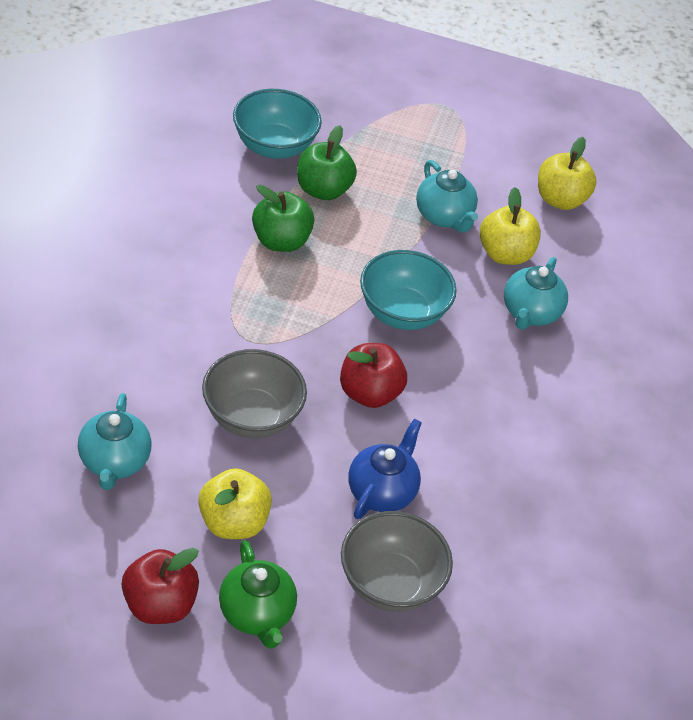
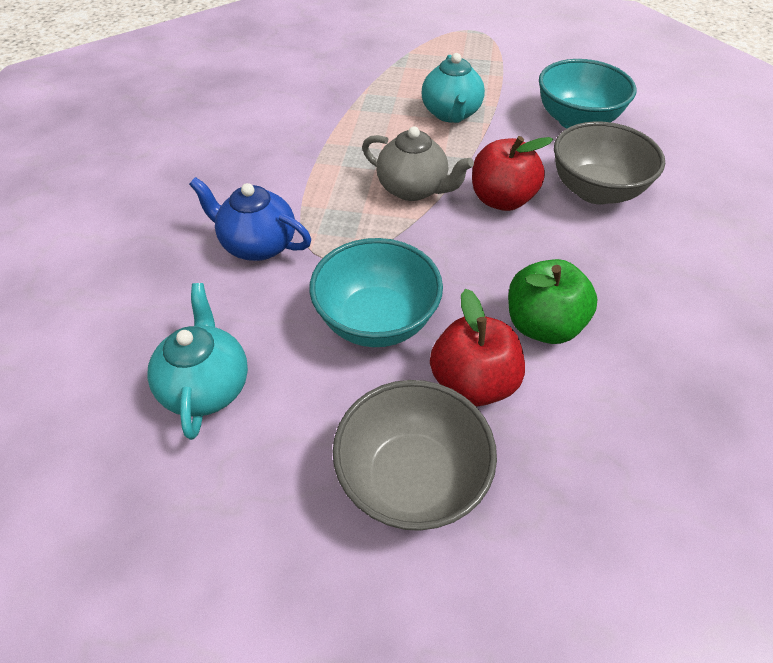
green apple: [252,185,314,252] [297,125,357,200] = 2 -> [508,259,597,344] = 1
green teapot: [219,540,297,649] = 1 -> none = 0
grey teapot: none = 0 -> [362,126,474,201] = 1
turquoise teapot: [78,393,152,490] [416,160,478,232] [504,257,568,330] = 3 -> [147,283,248,440] [422,53,485,123] = 2
yellow apple: [198,468,272,539] [480,187,541,265] [538,137,597,210] = 3 -> none = 0

